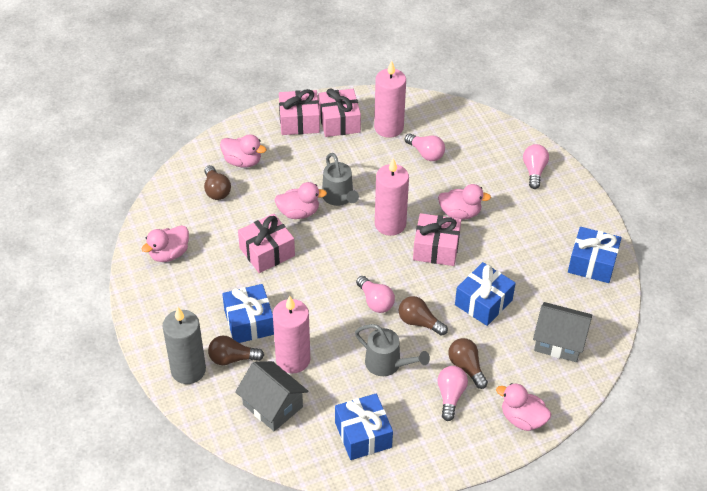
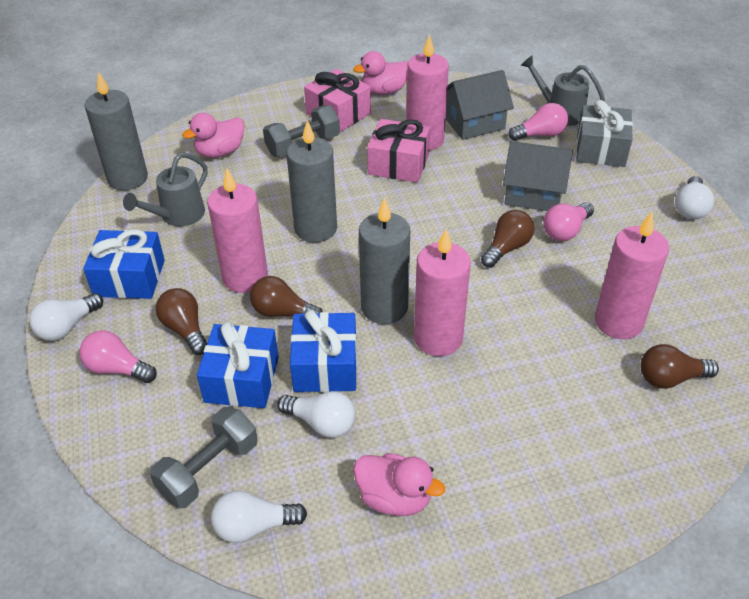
blue gift: [222,284,274,343] [335,394,393,460] [455,262,516,326] [568,227,622,283] = 4 -> [83,229,165,299] [197,322,279,408] [290,310,357,392] = 3
grey candle: [162,307,206,384] = 1 -> [85,72,148,190] [287,120,337,243] [359,197,410,324] = 3
grey dumbbell: none = 0 -> [150,407,258,508] [263,105,340,157] = 2
grey gift: none = 0 -> [576,100,633,167] = 1
pink candle: [273,296,310,373] [374,60,406,138] [375,158,409,236] = 3 -> [207,169,268,293] [406,34,449,151] [414,229,471,356] [595,212,669,339] = 4
pink duck: [142,225,189,262] [220,134,267,168] [275,182,327,219] [438,184,491,219] [496,383,551,431] = 5 -> [182,113,244,158] [353,51,408,95] [353,453,445,516] = 3
pink gift: [238,214,295,273] [279,89,320,135] [318,88,361,137] [413,213,461,266] = 4 -> [304,69,371,132] [367,119,430,183] = 2
pink light bulb: [356,276,395,313] [405,133,445,161] [438,366,468,421] [523,144,549,189] = 4 -> [79,330,157,383] [508,103,568,141] [543,202,594,241] = 3
white light bulb: none = 0 -> [29,293,103,341] [211,490,307,543] [277,391,356,438] [675,176,714,220] = 4

